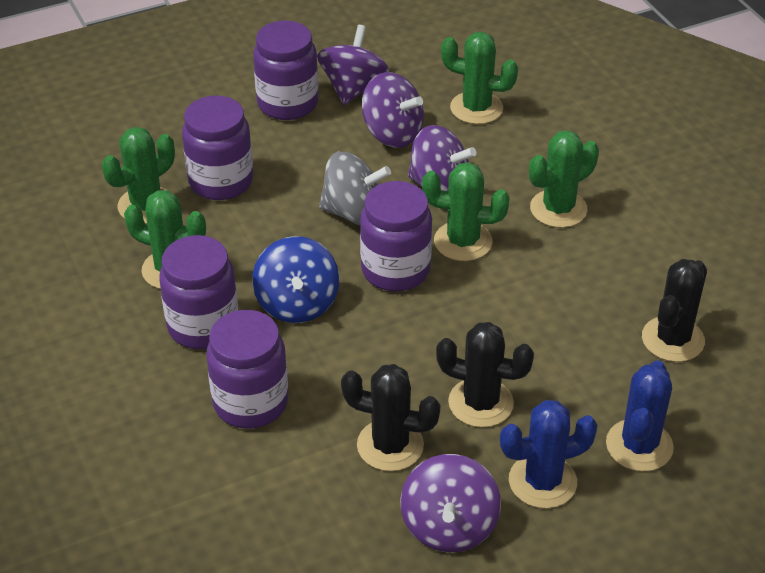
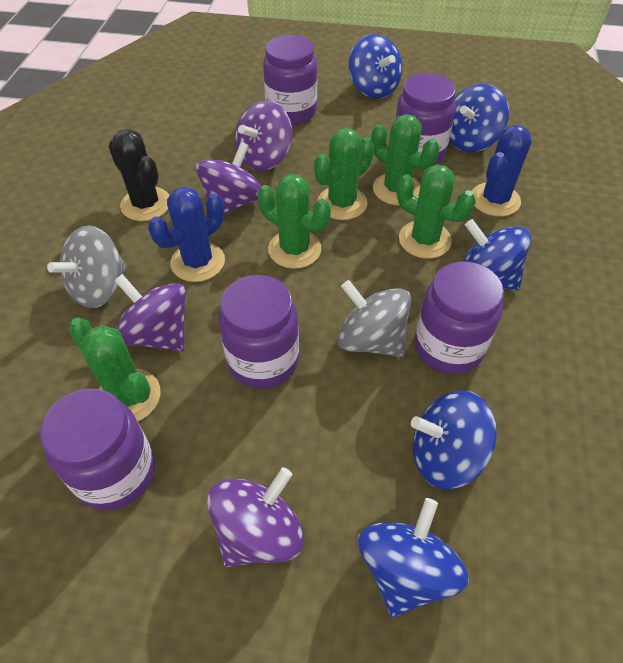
black cactus: [341,364,441,471] [436,322,534,428] [642,259,707,362] = 3 -> [108,129,169,221] = 1
blue spinning top: [252,236,339,323] = 1 -> [349,34,402,99] [358,498,469,617] [411,390,497,489] [449,84,509,152] [462,219,531,291] = 5
grey spinning top: [319,152,391,225] = 1 -> [47,225,127,308] [338,280,411,357] = 2

